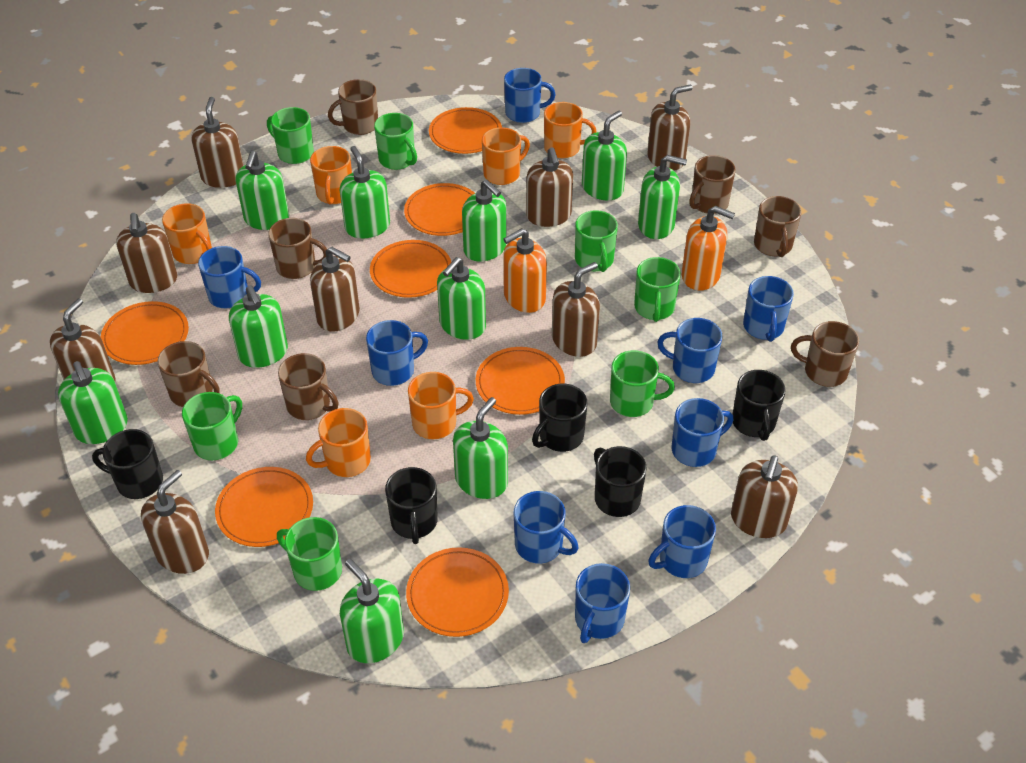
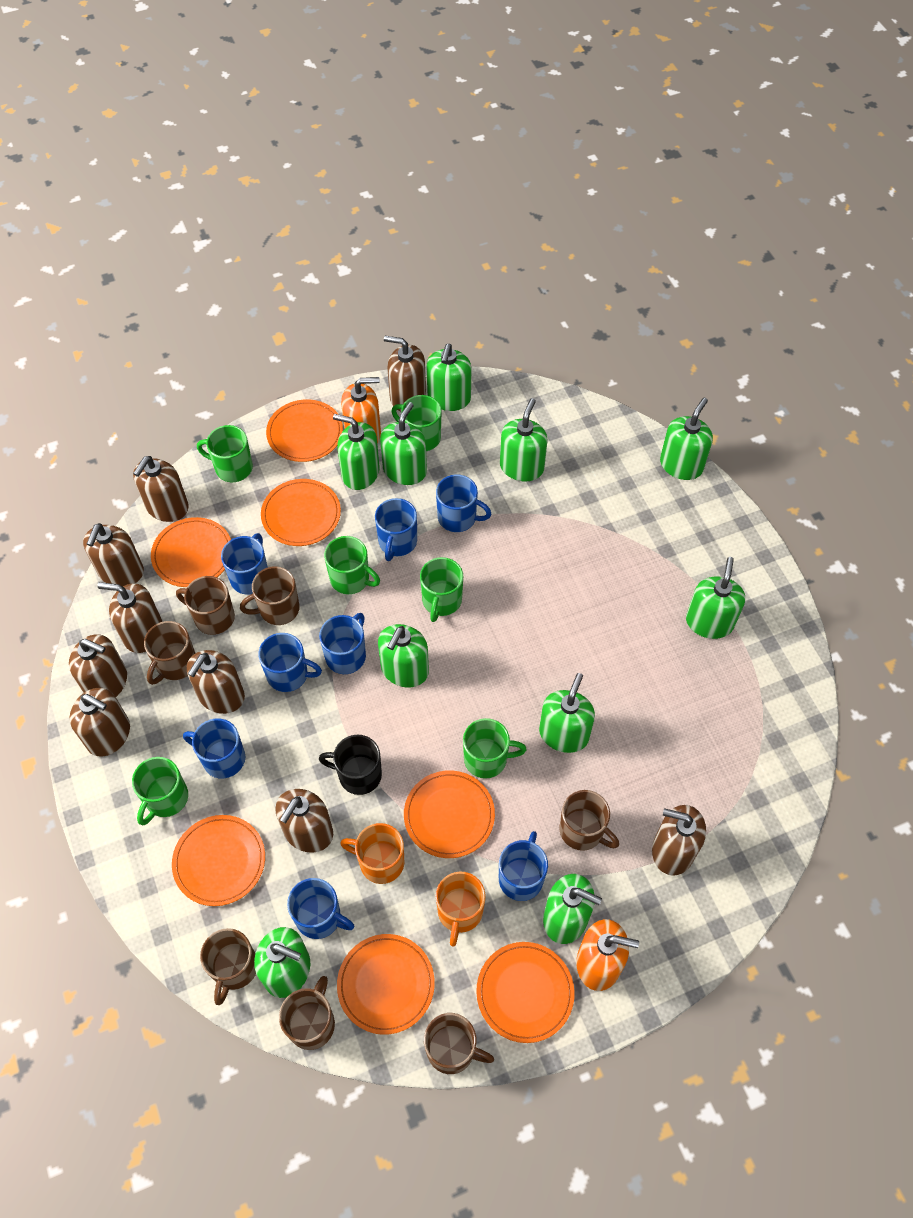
black mug: [92,429,163,499] [385,467,438,544] [532,384,587,452] [594,446,646,517] [733,370,786,441] = 5 -> [319,735,382,795] = 1
blue mug: [198,246,261,308] [366,320,428,386] [504,68,556,123] [514,491,578,563] [575,563,630,643] [649,505,716,578] [657,318,723,383] [672,398,733,467] [743,276,794,342] = 9 -> [183,718,245,779] [221,533,268,595] [258,633,322,692] [287,878,354,939] [319,613,366,674] [375,498,417,561] [436,475,491,532] [499,831,548,901] = 8
green mug: [182,392,242,460] [267,107,314,164] [277,517,342,591] [374,113,417,170] [575,210,618,272] [610,350,675,417] [634,257,681,322] = 7 -> [132,757,188,825] [197,425,253,482] [324,536,380,594] [392,395,441,451] [420,557,463,622] [463,718,527,779] = 6
orange mug: [162,203,212,264] [306,408,371,477] [310,146,352,204] [408,372,474,439] [482,127,530,185] [544,102,597,158] = 6 -> [340,823,404,884] [436,872,486,947] = 2

